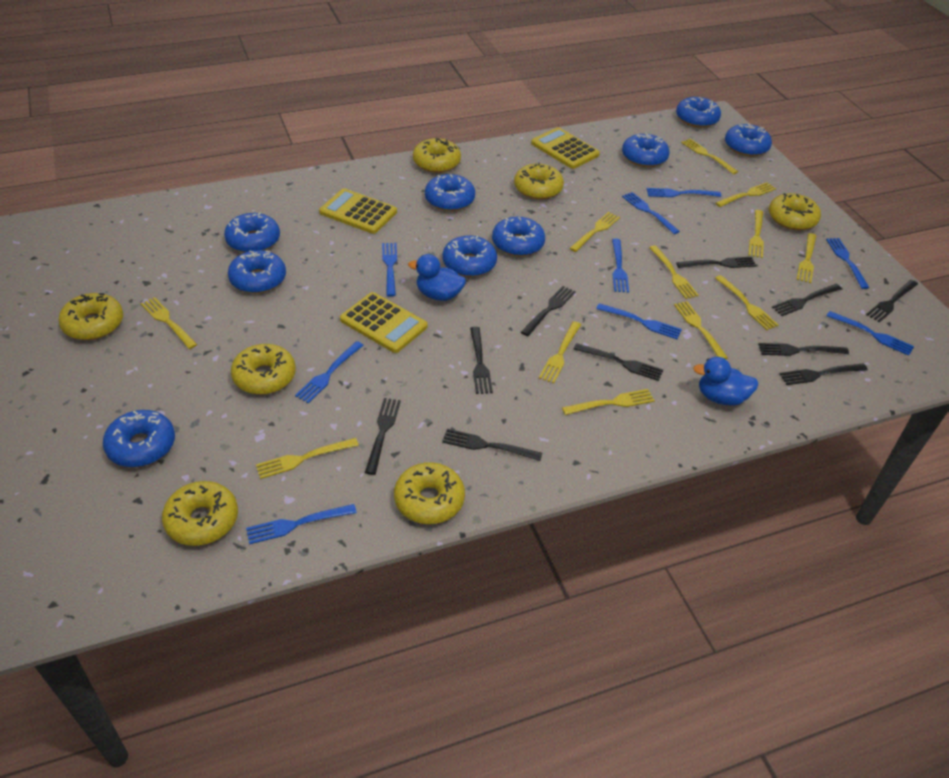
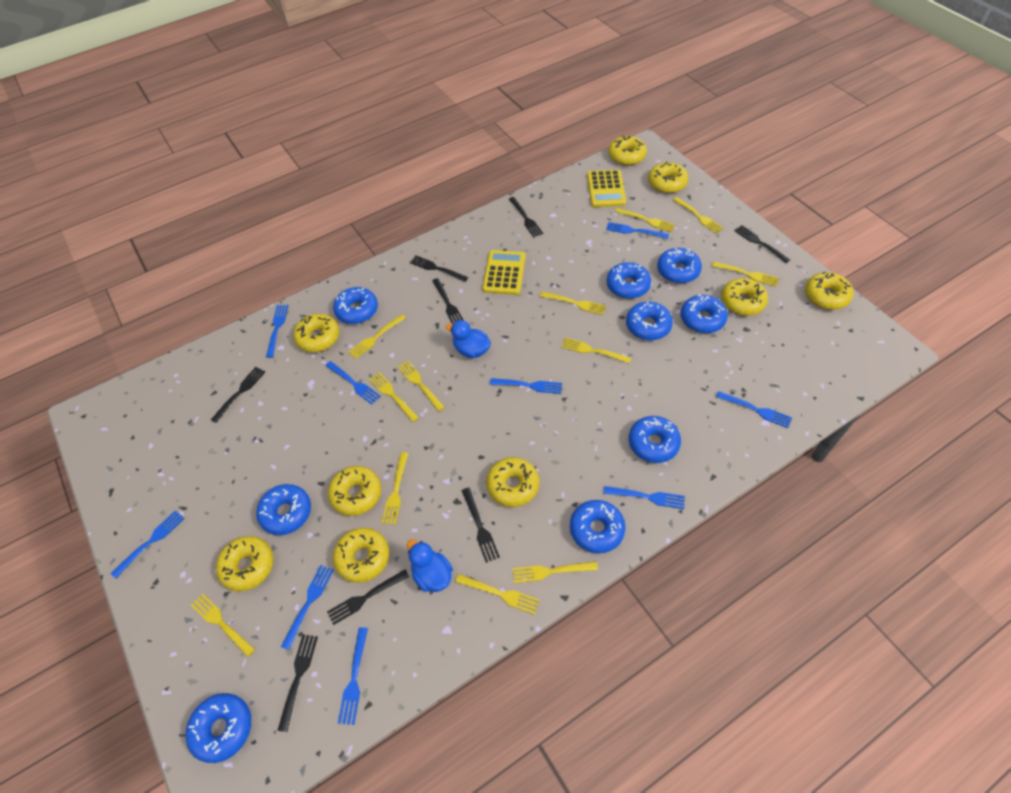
black fork: [365,398,401,475] [442,429,542,461] [470,327,493,394] [521,286,576,336] [573,343,663,381] [676,257,757,268] [758,343,849,356] [772,284,842,316] [780,363,868,385] [866,280,918,322] = 10 -> [211,367,265,423] [277,634,318,732] [327,569,409,625] [410,256,468,282] [432,278,464,324] [461,487,500,563] [509,197,543,237] [734,225,790,263] = 8
yellow calculator: [319,188,397,234] [340,292,428,353] [531,127,600,169] = 3 -> [482,250,526,295] [587,170,626,207] = 2
yellow donut: [58,293,123,340] [162,481,238,546] [231,344,296,395] [394,462,465,524] [413,138,461,173] [514,162,564,200] [769,193,821,231] = 7 -> [216,536,273,591] [293,314,339,352] [328,466,381,516] [333,528,389,583] [486,457,539,507] [609,135,647,165] [648,162,688,193] [721,278,768,316] [805,272,853,310] = 9

